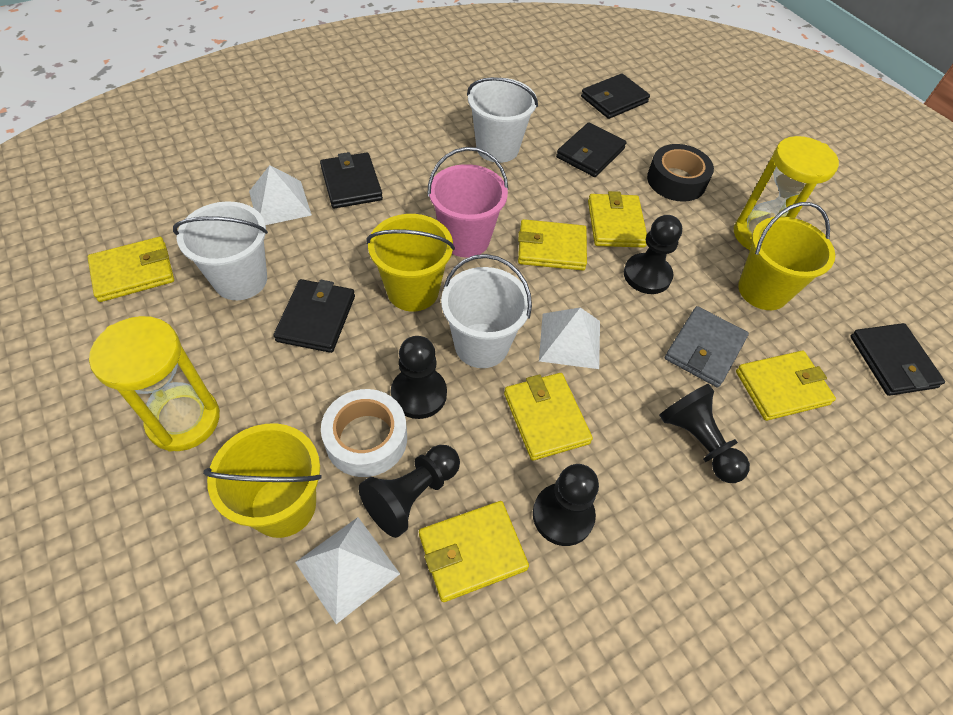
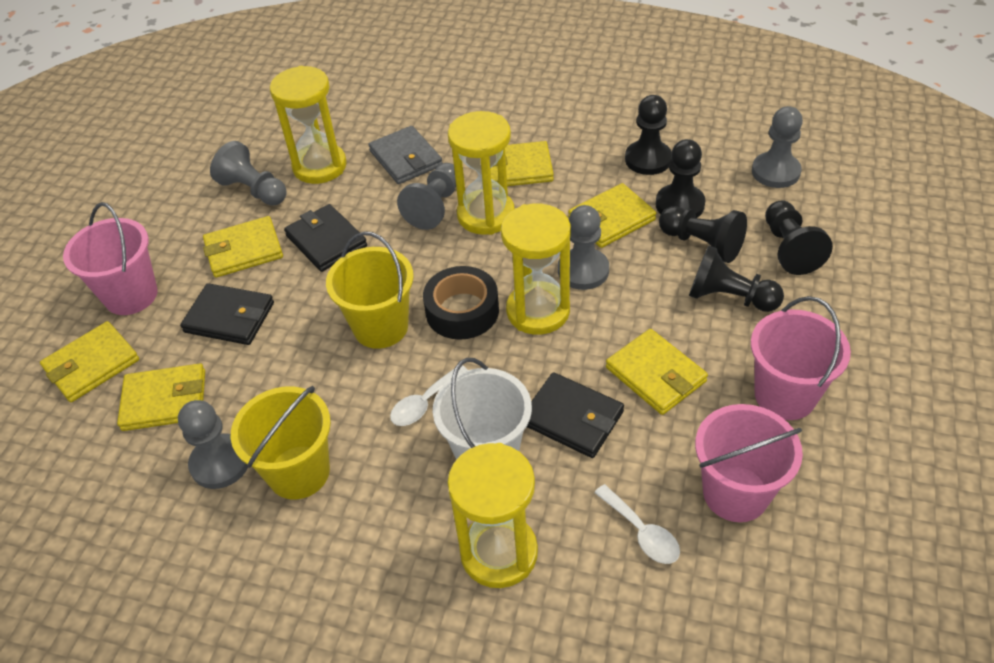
black wallet: [274,279,355,353] [320,152,383,209] [556,123,627,177] [581,73,650,119] [850,323,945,396] = 5 -> [180,283,274,345] [284,204,367,272] [527,372,624,458] = 3
grey pawn: none = 0 -> [178,400,248,489] [210,141,287,206] [397,163,456,230] [558,205,609,290] [752,106,803,188] = 5
pink bucket: [427,147,508,257] = 1 -> [63,202,158,315] [695,404,803,522] [751,296,851,420] = 3
white bucket: [173,201,268,300] [441,254,532,368] [467,77,538,163] = 3 -> [433,358,532,460] = 1
white pyramid: [249,165,312,225] [295,517,400,624] [539,307,600,369] = 3 -> none = 0
white spoon: none = 0 -> [390,365,468,426] [594,484,680,564] = 2
white tape: [321,389,407,477] = 1 -> none = 0
yellow bucket: [203,423,322,538] [366,214,455,311] [738,202,835,310] = 3 -> [231,386,331,499] [326,231,414,349] = 2
yellow hourglass: [89,316,220,452] [734,136,839,250] = 2 -> [270,66,347,184] [448,111,515,235] [448,443,538,588] [501,204,571,335] = 4

